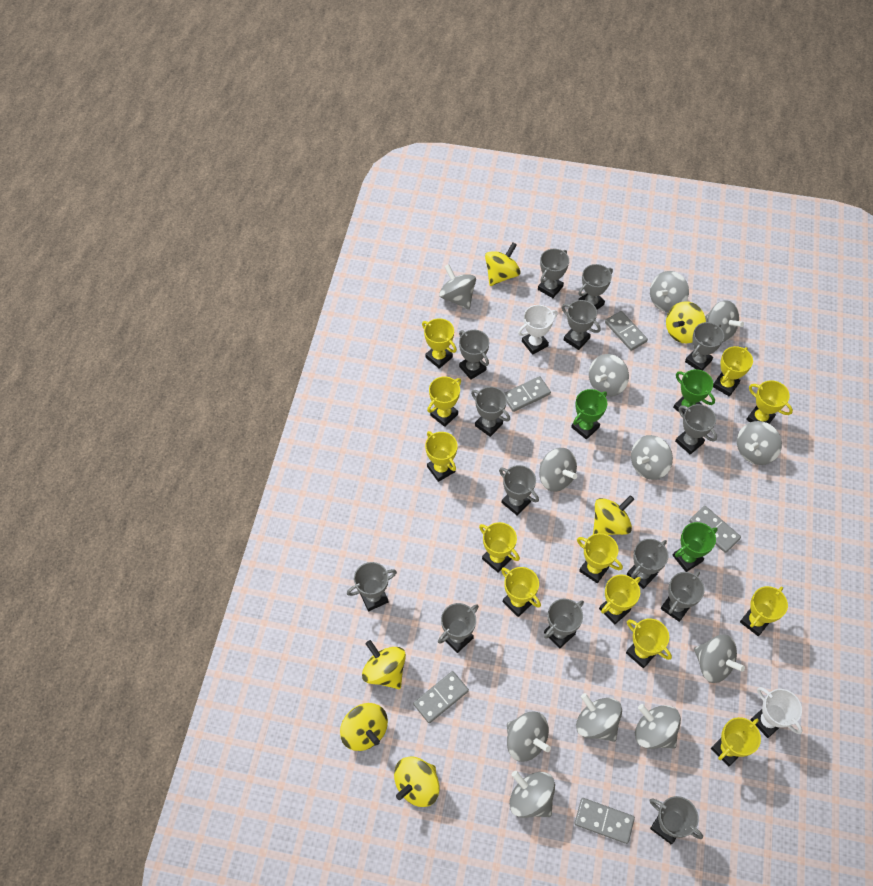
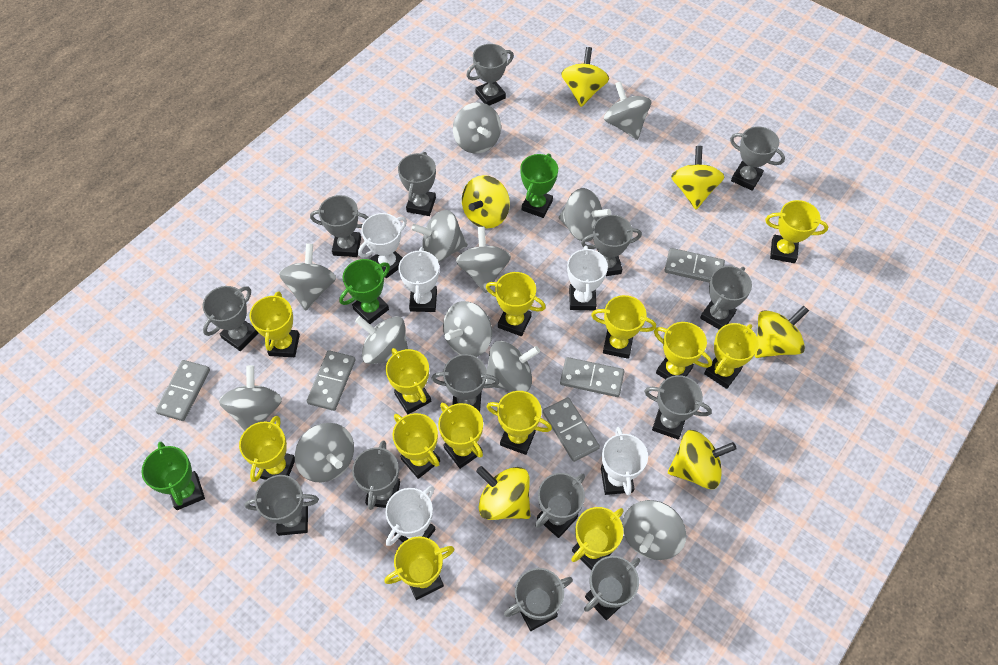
white trophy: [518,305,558,355] [750,687,803,738] = 2 -> [358,213,407,278] [385,486,436,546] [399,247,439,312] [567,246,608,310] [601,427,648,495] = 5
yellow trophy: [422,318,457,369] [425,431,458,482] [427,376,461,427] [479,522,520,573] [501,567,541,617] [577,533,623,583] [599,575,641,625] [626,618,672,668] [711,717,761,767] [713,346,753,397] [740,586,788,636] [746,380,793,424] = 12 -> [239,416,295,482] [249,291,300,357] [384,536,454,600] [386,348,431,414] [392,413,440,479] [438,403,483,469] [486,272,546,336] [486,391,552,455] [571,507,624,570] [591,295,656,359] [654,322,712,379] [704,323,759,389] [765,200,828,263] = 13

